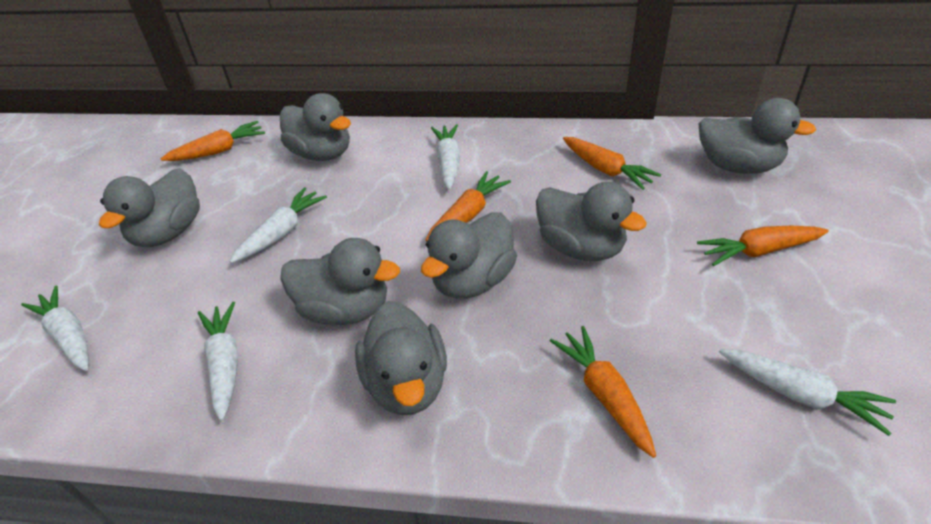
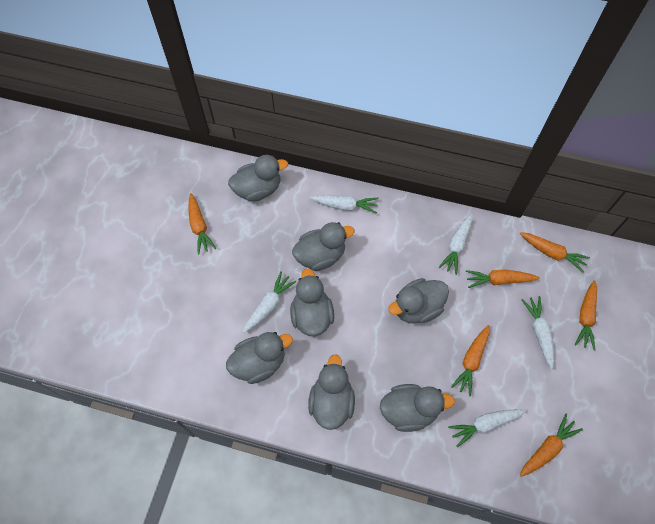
orange carrot: [160,121,265,161] [426,171,511,242] [550,326,656,458] [563,137,661,190] [697,226,829,266] = 5 -> [188,193,216,254] [451,325,490,396] [466,270,540,288] [520,232,590,272] [520,414,583,477] [575,280,597,350] = 6

